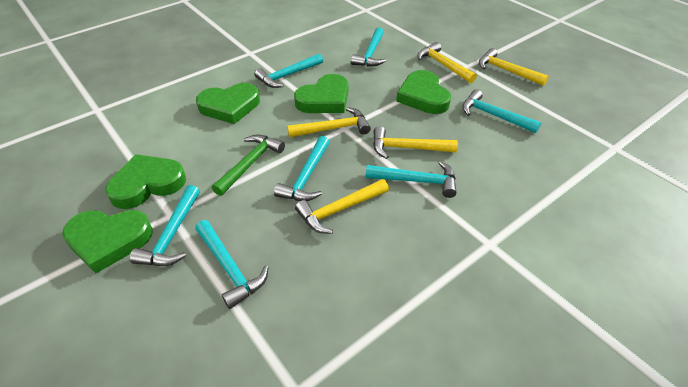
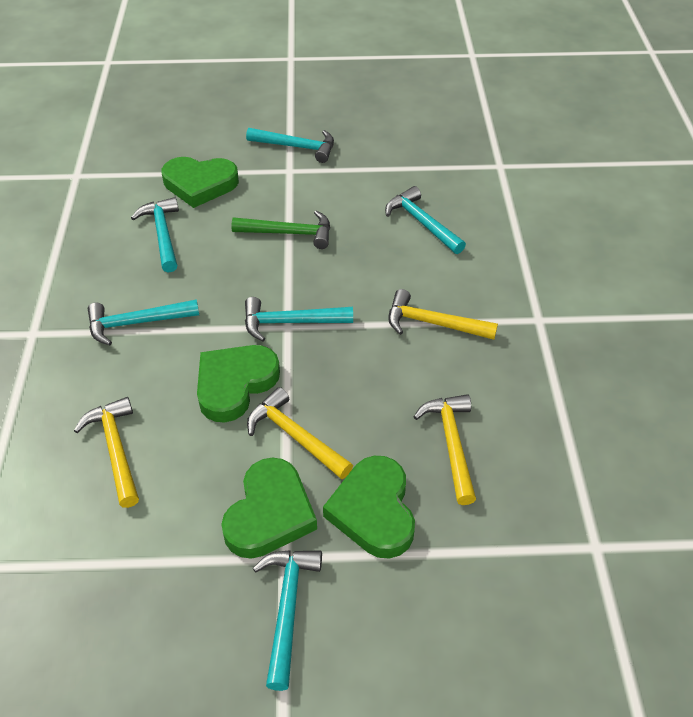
green heart: [62,210,153,274] [105,154,186,209] [196,83,260,124] [294,74,349,113] [396,70,451,114] = 5 -> [162,157,239,208] [197,345,280,423] [221,458,317,559] [323,456,415,559] = 4
turquoise hammer: [130,185,200,266] [195,220,269,309] [254,54,323,88] [274,136,330,201] [351,27,386,67] [366,161,457,198] [462,89,541,133] = 7 -> [87,299,199,345] [131,197,179,273] [245,297,353,341] [246,128,334,163] [253,550,322,691] [385,186,466,254] = 6
yellow hammer: [287,107,371,138] [295,179,389,234] [373,126,458,159] [417,42,477,83] [479,48,549,86] = 5 -> [74,397,139,508] [247,387,353,479] [388,289,498,340] [414,394,476,505] = 4

